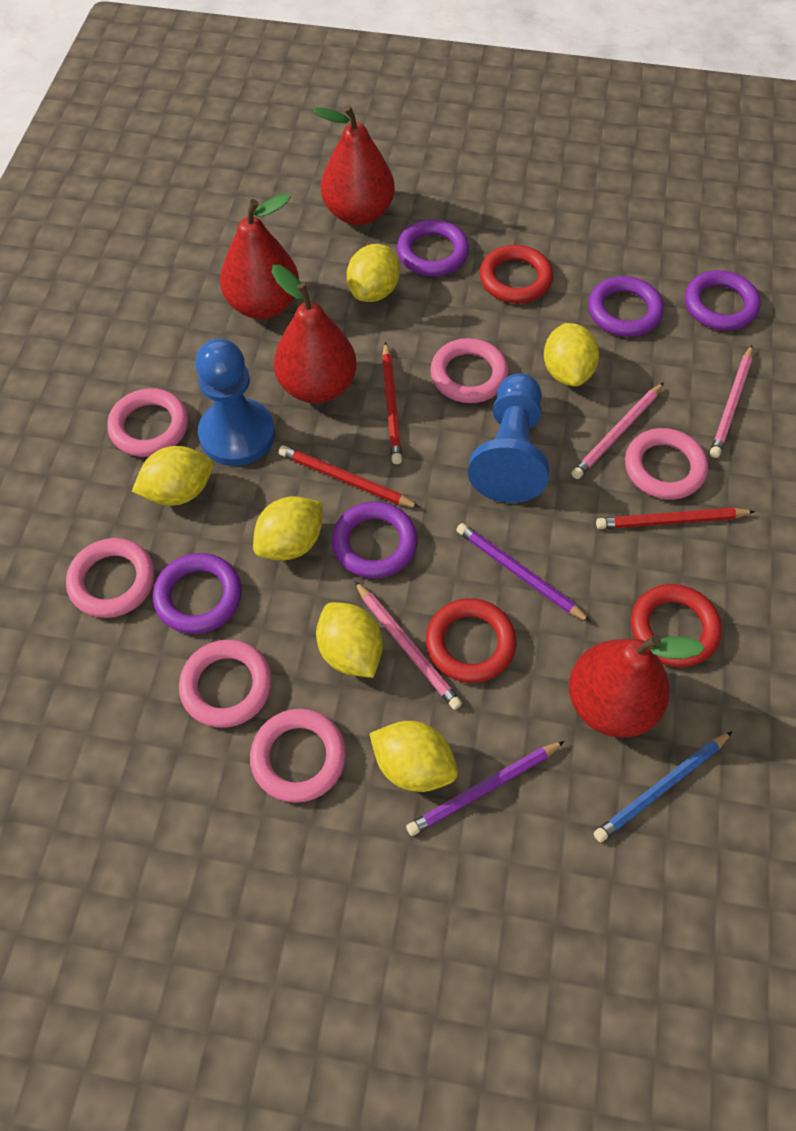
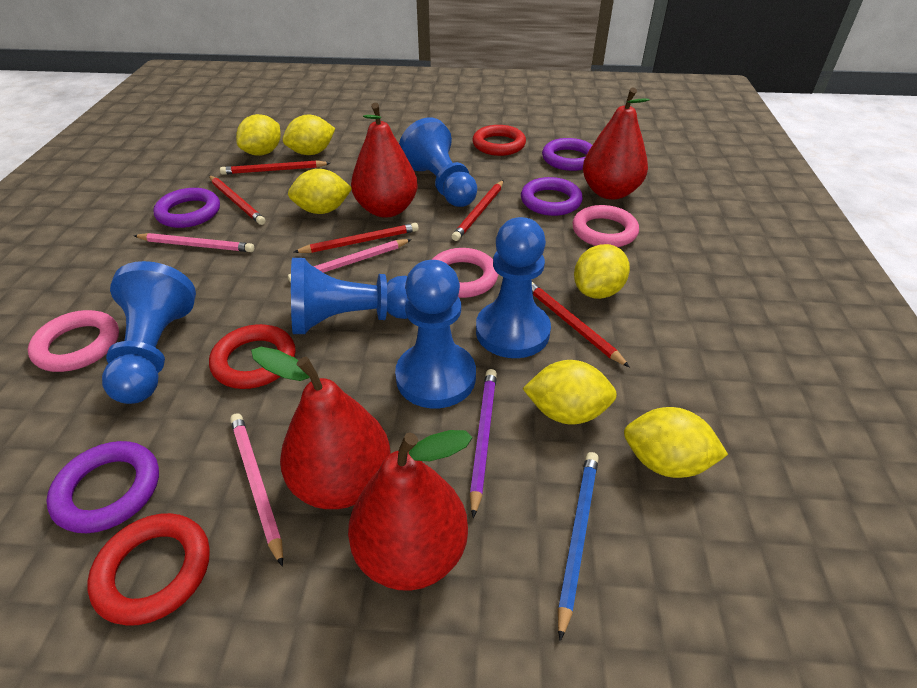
blue pawn: [195,339,275,466] [468,373,549,503] = 2 -> [102,261,196,404] [291,258,407,334] [395,260,476,408] [399,117,477,207] [476,217,551,358] = 5
pink ring: [66,538,155,618] [107,388,188,457] [179,640,272,728] [250,709,346,803] [430,338,509,403] [625,428,708,500] = 6 -> [28,310,119,372] [432,248,498,298] [572,205,639,247] = 3
purple pencil: [406,741,565,836] [456,523,591,622] = 2 -> [470,369,497,518] = 1
purple ring: [153,553,242,634] [331,501,418,579] [397,219,469,276] [588,276,664,337] [685,270,761,331] = 5 -> [47,441,159,533] [153,188,220,228] [521,177,583,216] [542,138,592,171] = 4
red pencil: [279,445,420,508] [382,342,402,464] [596,508,755,529] = 3 -> [209,176,266,225] [220,160,330,175] [294,223,419,253] [452,180,504,241] [532,282,630,368] = 5

